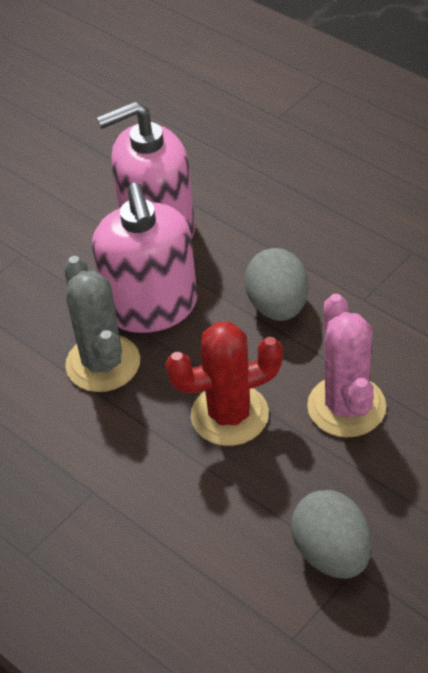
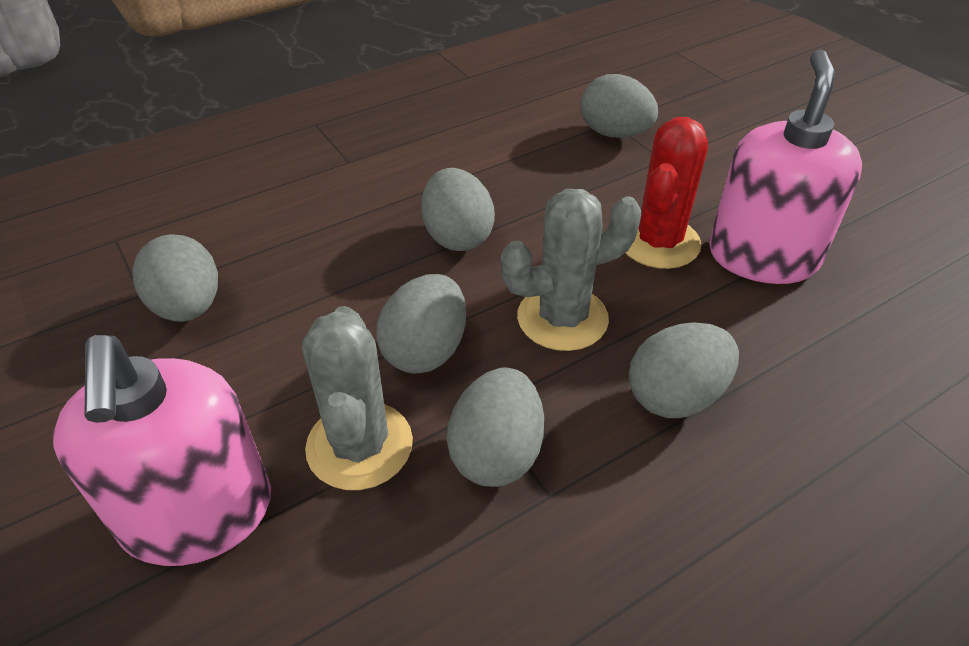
grey cactus: [64,256,140,392] = 1 -> [302,306,413,490] [501,189,642,351] = 2
grey egg: [245,248,308,321] [291,490,372,579] = 2 -> [132,234,218,322] [376,274,466,374] [421,168,495,251] [447,367,544,487] [580,74,658,138] [629,322,739,418] = 6
pink cactus: [307,294,386,438] = 1 -> none = 0

